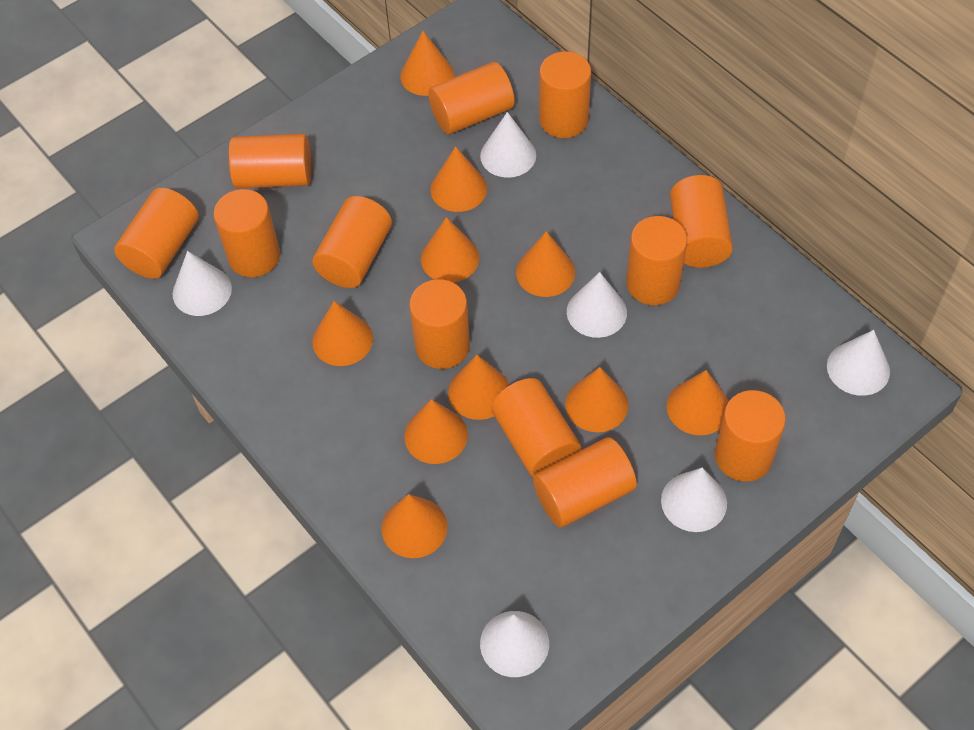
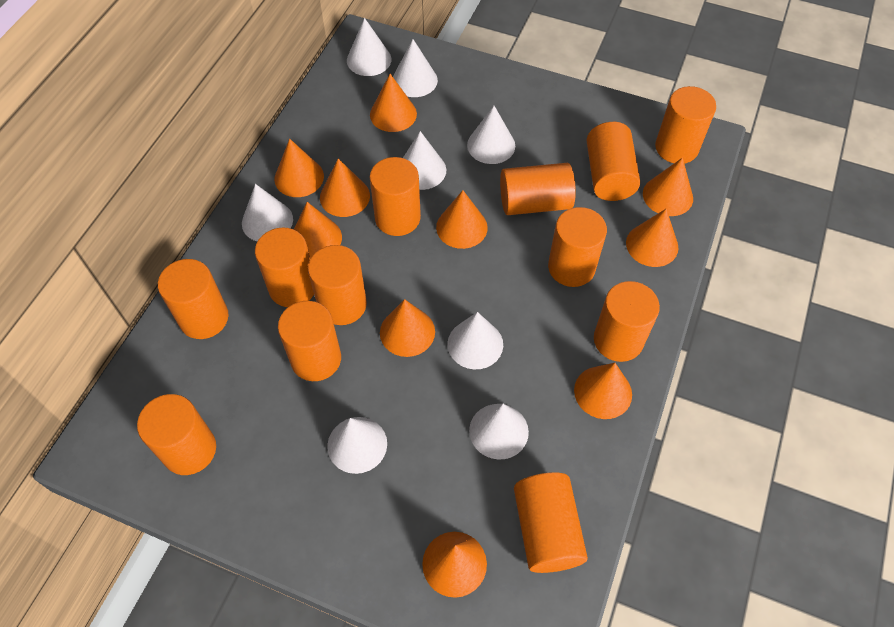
white cone: [173,251,232,316] [480,112,536,178] [480,611,549,677] [567,272,627,338] [661,468,727,532] [827,330,890,396] = 6 -> [242,184,293,242] [327,417,387,474] [347,18,392,76] [393,39,438,97] [403,131,446,190] [447,312,503,369] [467,106,515,164] [469,404,529,460] = 8

